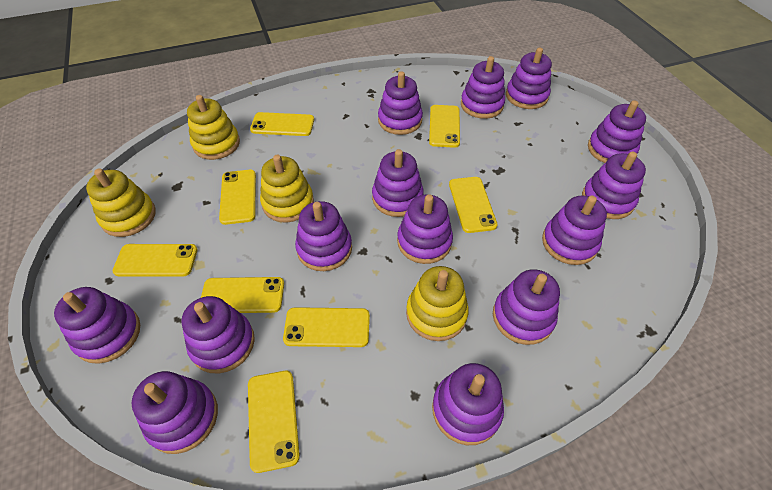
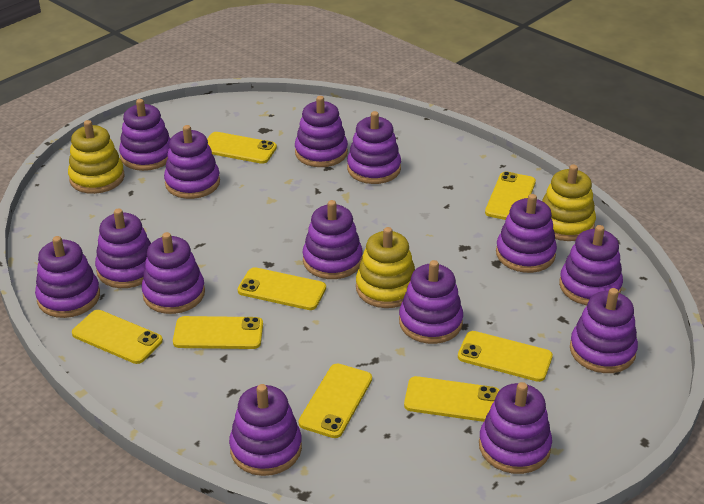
yellow stacking toy: [86,168,156,237] [187,95,240,160] [260,155,314,223] [406,266,469,341] = 4 -> [68,120,125,194] [356,227,415,308] [542,164,596,241] = 3

